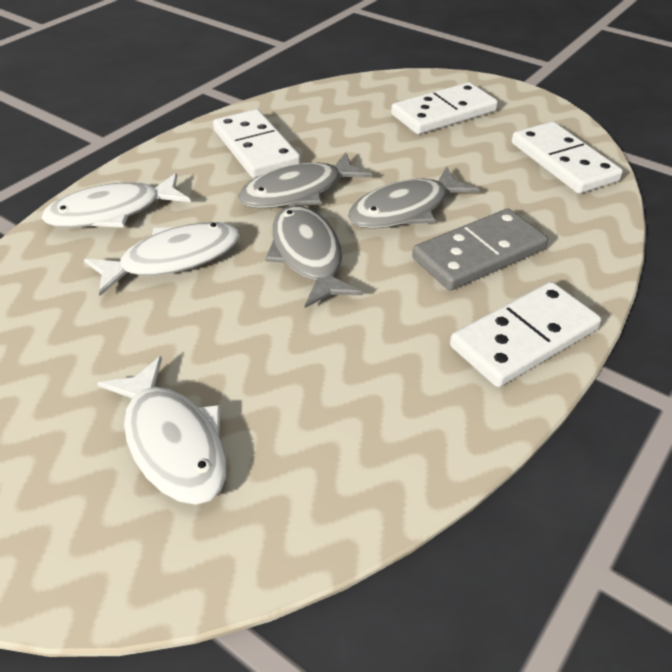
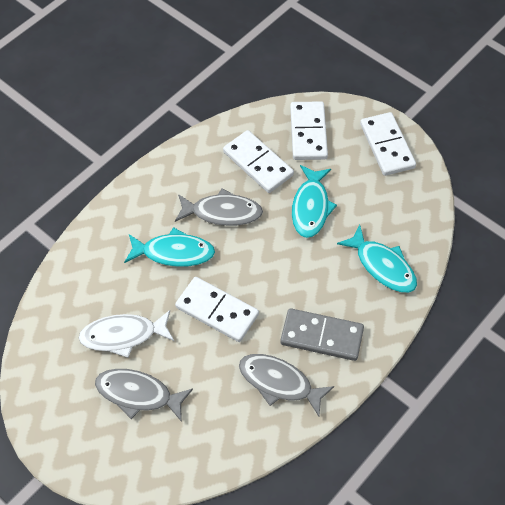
turquoise fish: none = 0 -> [124,227,215,267] [292,165,337,238] [337,225,417,293] = 3
white fish: [41,173,191,228] [84,222,240,296] [97,356,227,505] = 3 -> [79,310,174,358] = 1

